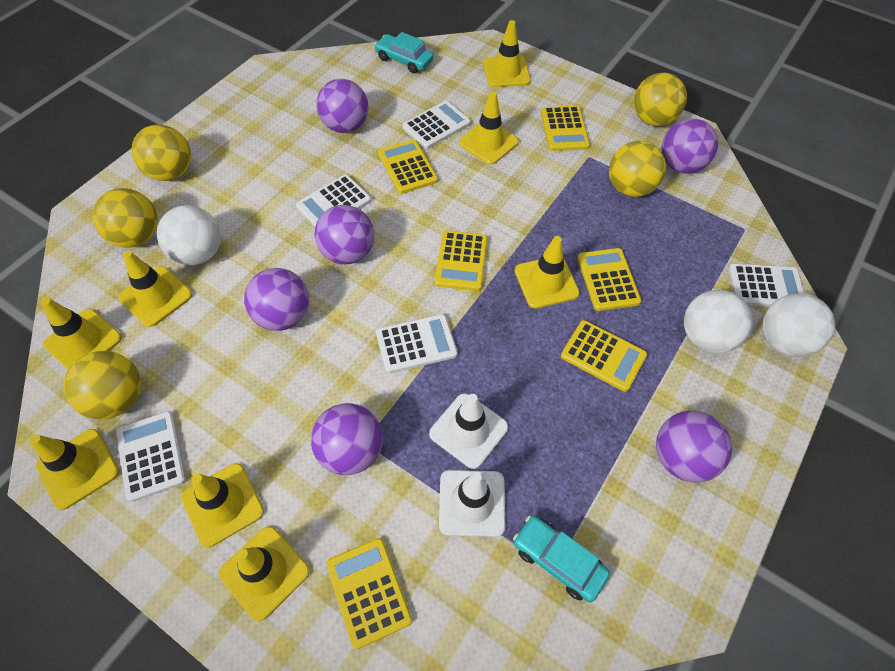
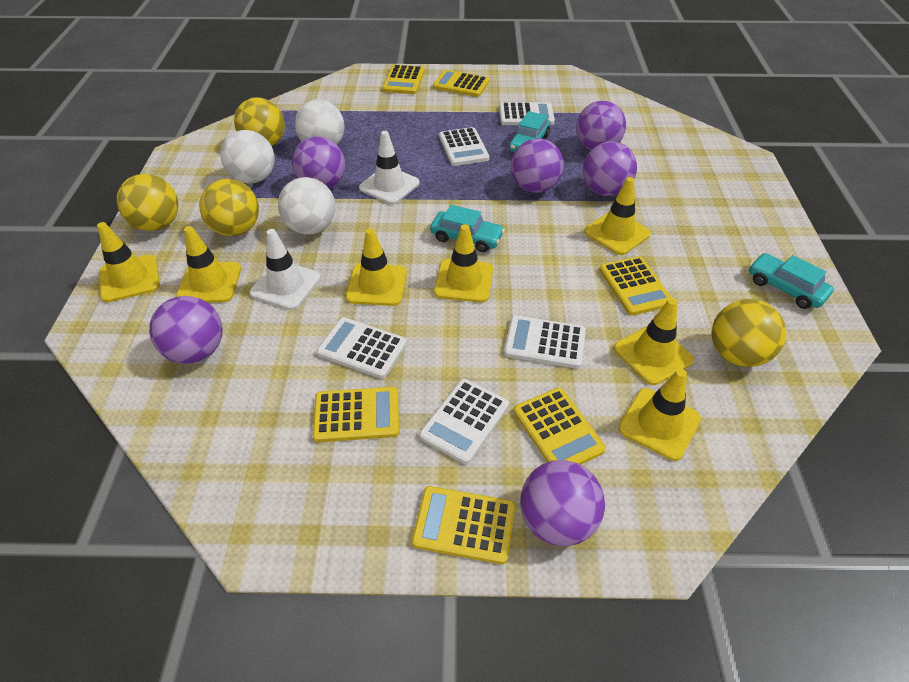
turquoise car: [374,32,434,73] [513,516,610,602] = 2 -> [430,205,505,252] [509,111,550,152] [749,253,834,309] = 3
yellow ball: [63,351,141,420] [92,188,158,248] [132,124,191,181] [609,141,666,197] [634,73,687,126] = 5 -> [117,174,179,231] [199,179,259,236] [234,98,285,146] [712,299,786,367] = 4
yellow traffic cone: [30,429,119,510] [41,298,122,369] [119,251,192,327] [181,463,264,547] [219,526,310,621] [459,92,519,165] [483,20,531,87] [515,236,580,308] = 8 -> [97,222,160,302] [176,226,241,303] [346,228,407,306] [434,224,493,303] [584,177,651,255] [614,298,694,385] [618,369,701,461] = 7

